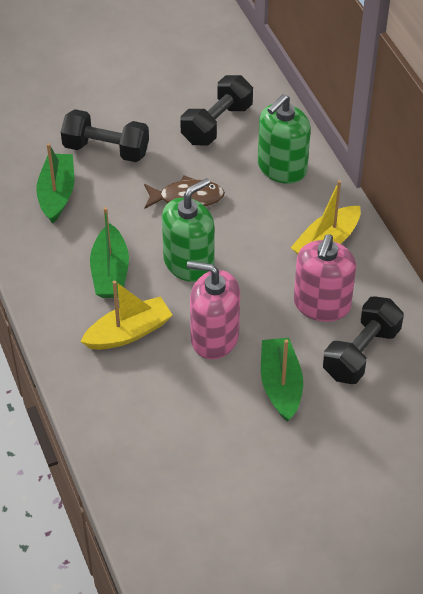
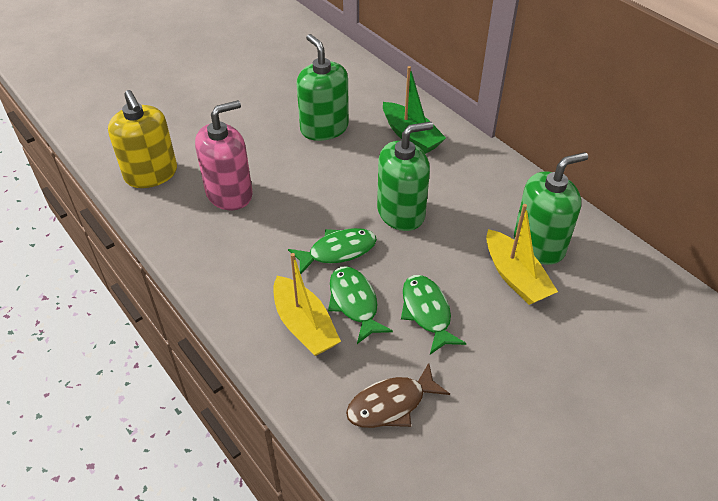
black dumbbell: [61,109,149,162] [180,75,253,146] [323,297,404,384] = 3 -> none = 0
green boat: [36,143,74,224] [90,207,129,298] [261,338,303,422] = 3 -> [383,66,446,154] = 1
green fish: none = 0 -> [288,228,377,274] [328,266,393,344] [401,275,466,354] = 3
green soap dispenser: [162,178,215,282] [258,94,311,184] = 2 -> [297,34,349,141] [377,122,433,231] [514,152,588,265] = 3
pink soap dispenser: [187,261,240,359] [294,234,356,322] = 2 -> [195,100,253,210] = 1
yellow soap dispenser: none = 0 -> [108,90,177,188] = 1

